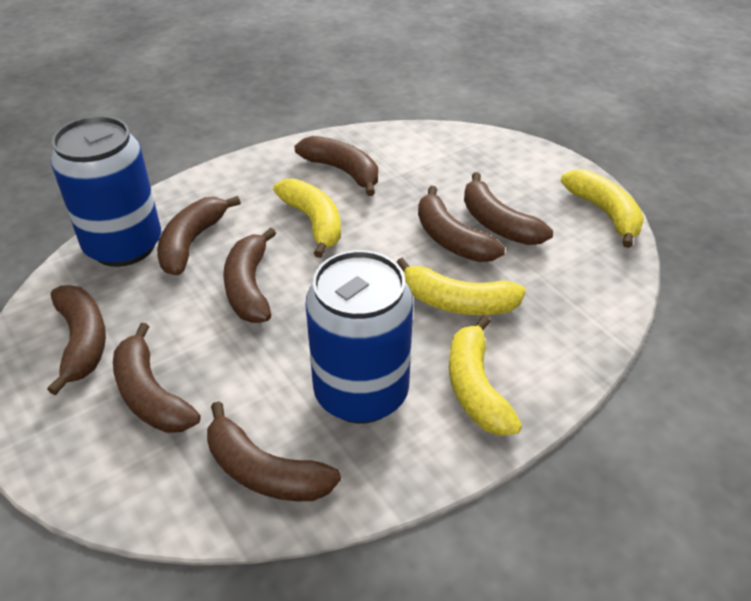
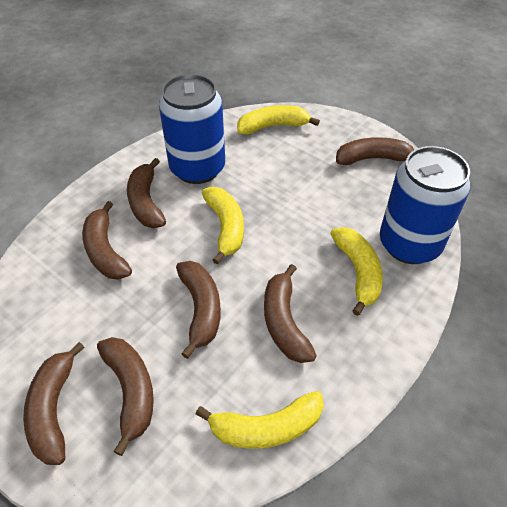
brown banana: [47,285,106,395] [113,323,201,433] [157,196,241,275] [207,401,341,501] [223,228,276,323] [295,136,378,196] [418,186,505,262] [464,172,553,245] = 8 -> [23,342,85,465] [82,201,132,280] [97,337,154,456] [127,158,166,228] [176,261,221,359] [264,264,317,363] [336,137,414,165] = 7

